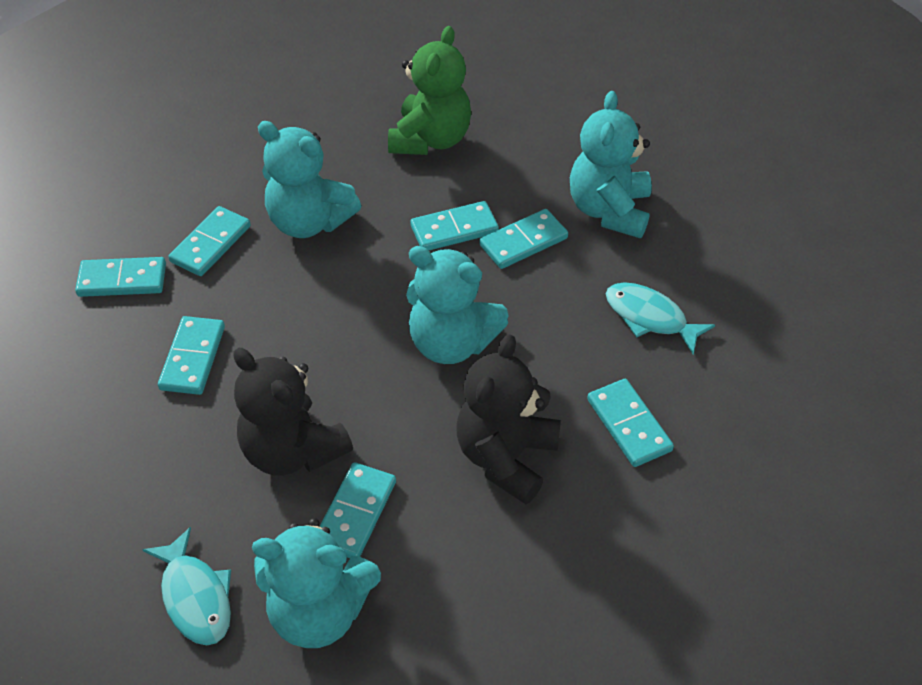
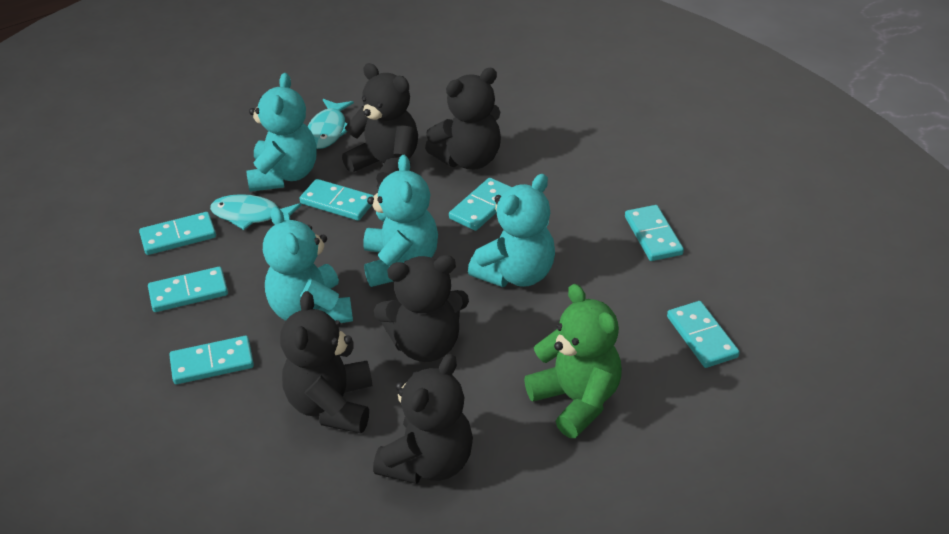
black teddy bear: [234,348,353,476] [456,334,561,504] = 2 -> [280,291,372,433] [342,63,418,183] [373,354,473,484] [374,255,469,362] [425,68,501,170] = 5

